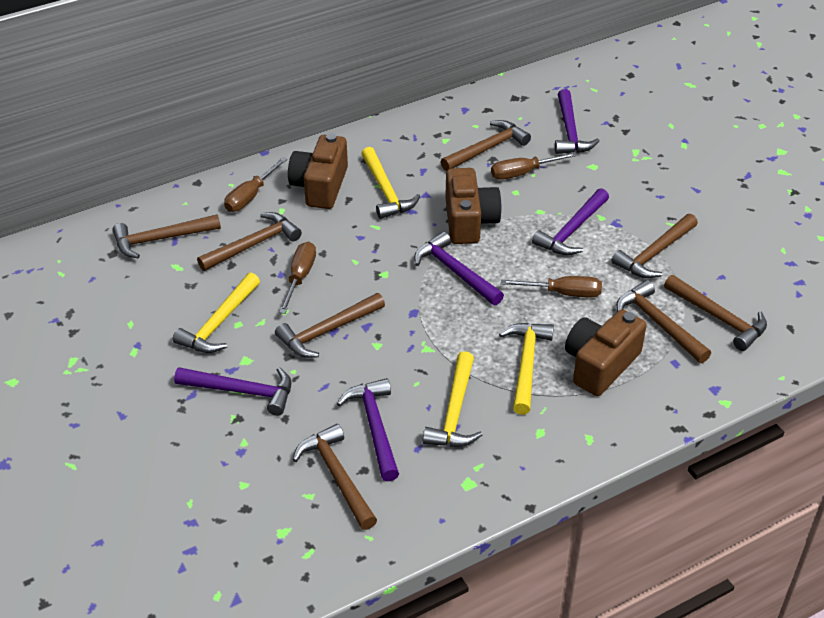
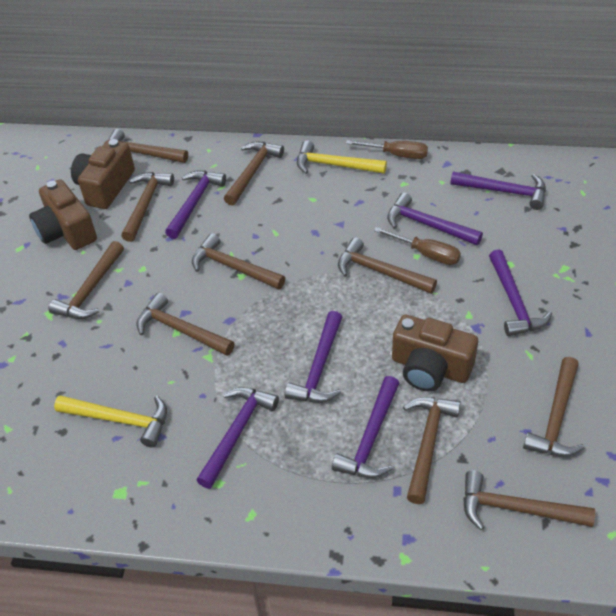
brown hammer: [112,214,221,258] [197,212,302,271] [275,293,385,358] [293,424,377,530] [441,120,531,171] [612,214,698,278] [616,280,711,363] [664,275,767,351] = 8 -> [48,241,124,319] [108,129,188,163] [121,172,174,242] [136,293,234,356] [192,233,285,290] [224,142,284,206] [338,237,437,294] [403,397,461,504] [463,470,595,530] [523,357,585,457] = 10
brown screwdriver: [224,157,287,212] [279,241,316,314] [491,152,577,180] [501,276,602,298] = 4 -> [346,140,428,159] [374,227,461,265] = 2
purple hammer: [174,367,291,416] [337,378,399,481] [414,232,504,305] [532,188,609,255] [555,89,600,154] = 5 -> [165,171,226,239] [196,387,279,489] [285,311,342,403] [332,376,399,478] [387,192,483,245] [450,171,546,210] [489,249,552,337] = 7
yellow hammer: [173,273,260,353] [361,147,420,219] [423,351,482,447] [499,323,554,415] = 4 -> [54,395,167,447] [297,140,387,174] = 2

